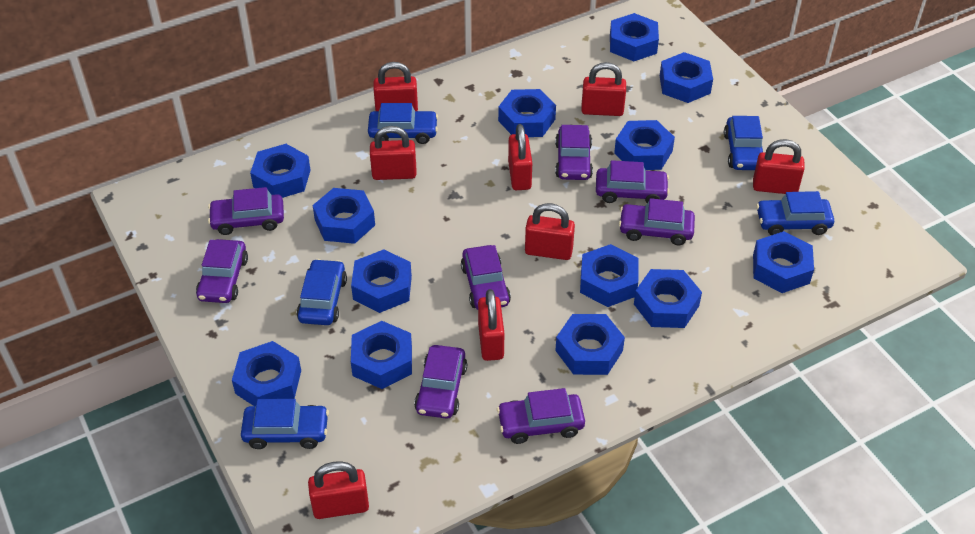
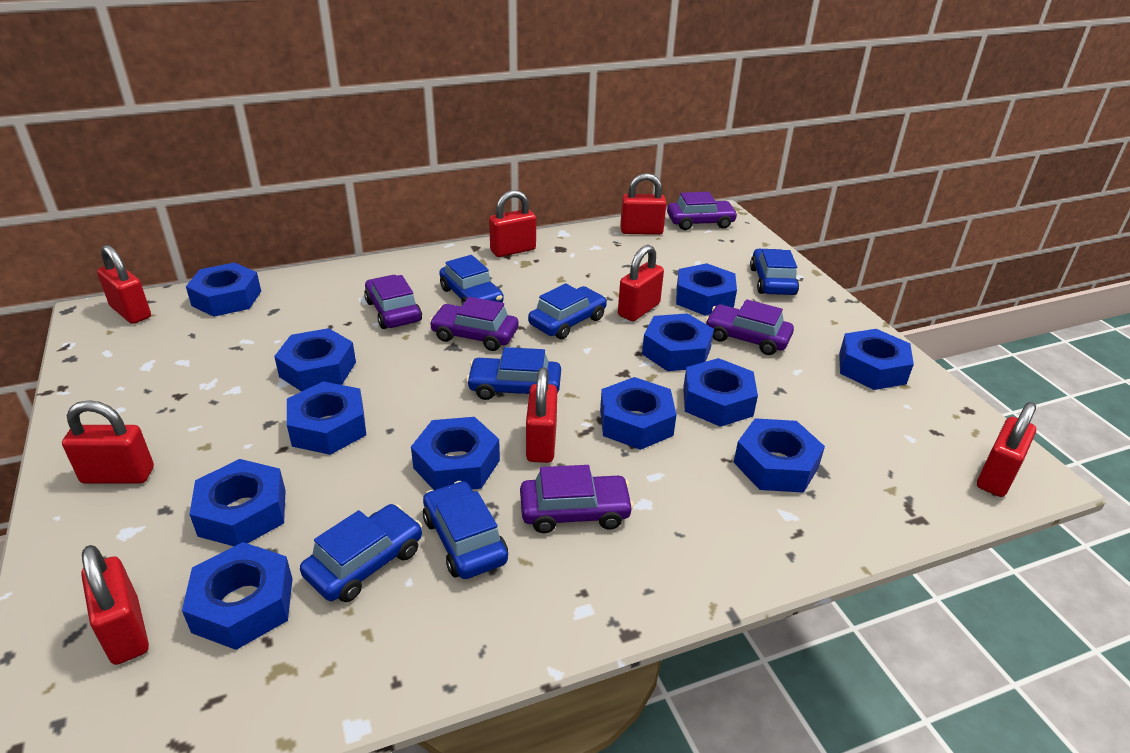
blue car: [241,399,329,449] [297,259,347,325] [368,103,438,144] [724,116,763,170] [756,191,834,235] = 5 -> [300,504,422,602] [423,481,508,579] [439,255,504,305] [466,347,561,400] [528,283,607,339] [750,249,799,295] = 6
blue nut: [232,341,301,406] [250,144,311,198] [313,188,375,244] [351,250,412,313] [351,321,412,389] [498,89,556,137] [555,314,625,375] [580,244,639,307] [610,13,659,61] [614,120,675,170] [634,269,702,328] [660,52,713,103] [753,231,814,293] = 13 -> [182,542,293,650] [186,263,261,317] [189,459,286,546] [274,328,356,392] [287,381,366,455] [411,417,500,490] [600,377,676,450] [642,313,714,371] [676,263,737,316] [683,358,758,427] [733,418,825,493] [839,329,914,390] = 12
purple car: [196,239,248,303] [208,187,284,235] [414,345,467,419] [461,245,511,310] [497,388,585,444] [555,125,593,180] [596,160,669,203] [619,198,695,245] = 8 -> [364,275,422,329] [429,297,519,351] [520,465,634,533] [667,192,738,230] [705,299,794,355] = 5

